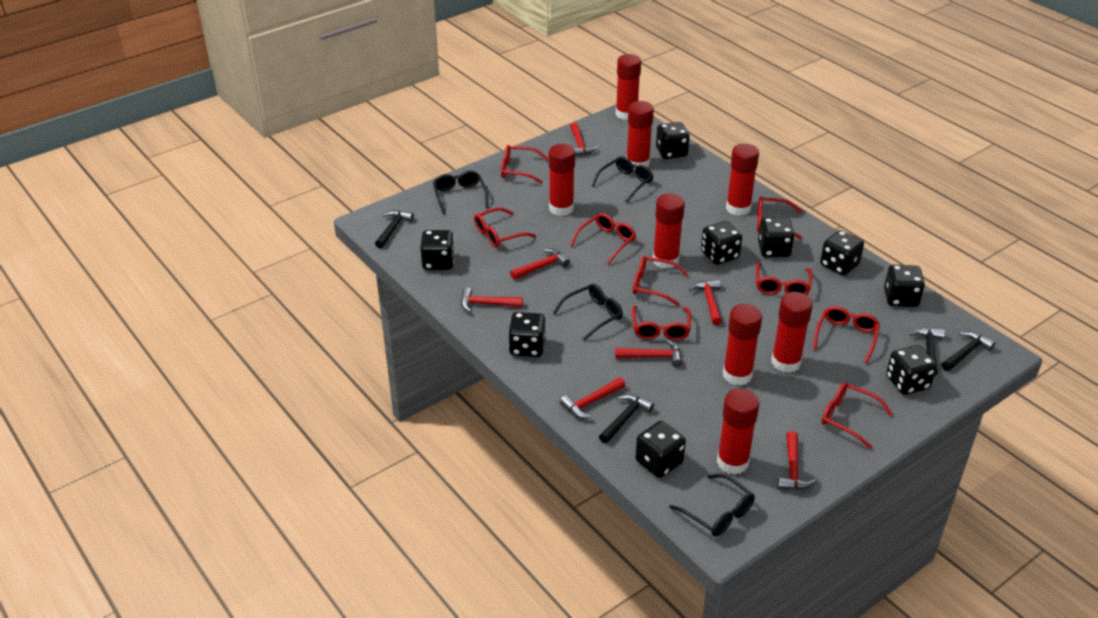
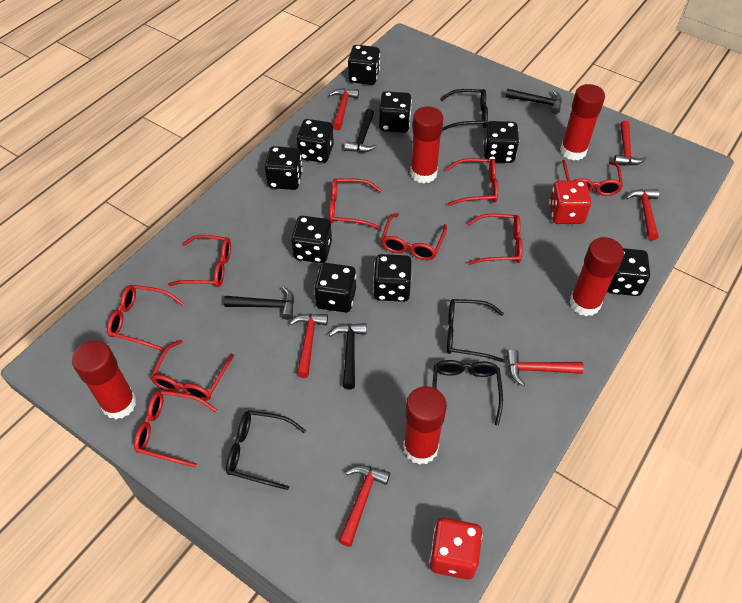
red dice: none = 0 -> [429,518,482,580] [549,180,591,224] = 2
red glue stick: [549,144,575,216] [616,54,641,120] [626,101,654,170] [653,193,685,269] [717,388,760,475] [723,304,762,385] [726,144,759,216] [771,292,813,373] = 8 -> [72,340,136,419] [403,386,447,465] [410,107,443,183] [560,84,605,160] [569,237,624,316] = 5
red hammer: [461,287,523,312] [510,248,570,280] [560,377,625,418] [570,122,598,156] [615,339,682,367] [689,279,722,325] [777,431,817,490] = 7 -> [290,314,328,378] [329,88,359,130] [339,465,390,547] [506,349,584,386] [614,121,646,165] [626,189,659,240] = 6

